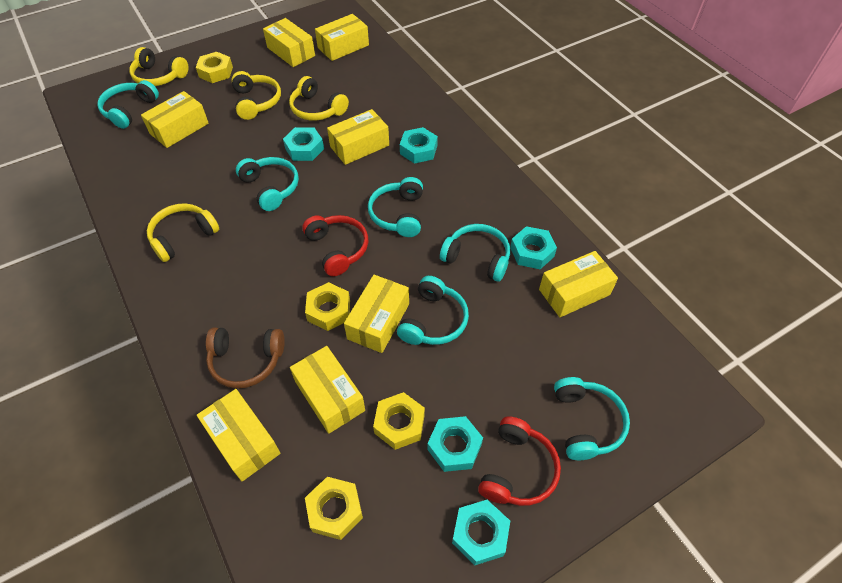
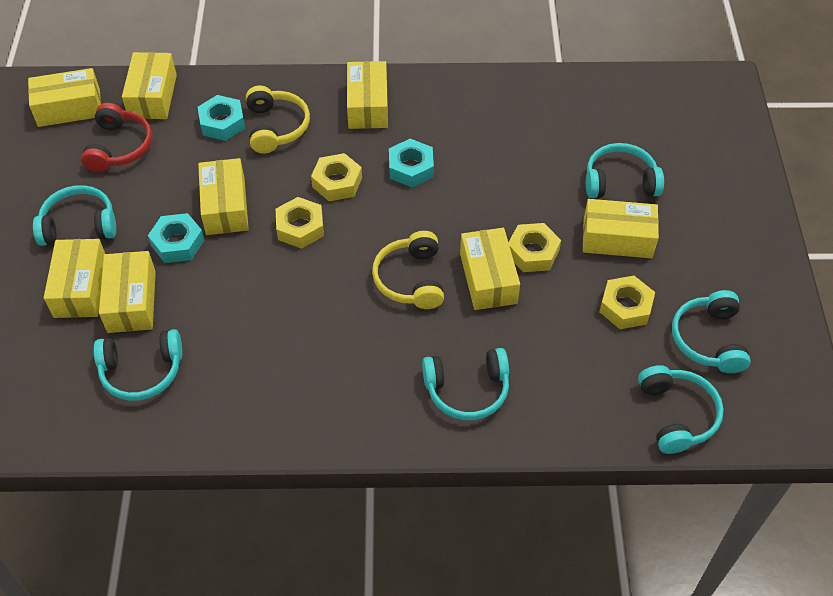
brown headphones: [206,327,285,389] = 1 -> none = 0
red headphones: [302,215,368,276] [478,416,561,506] = 2 -> [81,103,152,172] = 1
turquoise nut: [283,127,324,161] [400,127,438,164] [427,416,483,472] [452,500,510,565] [510,226,557,269] = 5 -> [148,213,205,263] [198,95,245,141] [389,139,434,187] = 3
yellow headphones: [129,47,189,86] [147,203,219,262] [231,71,281,120] [289,76,349,121] = 4 -> [246,86,310,154] [372,231,444,309] = 2

